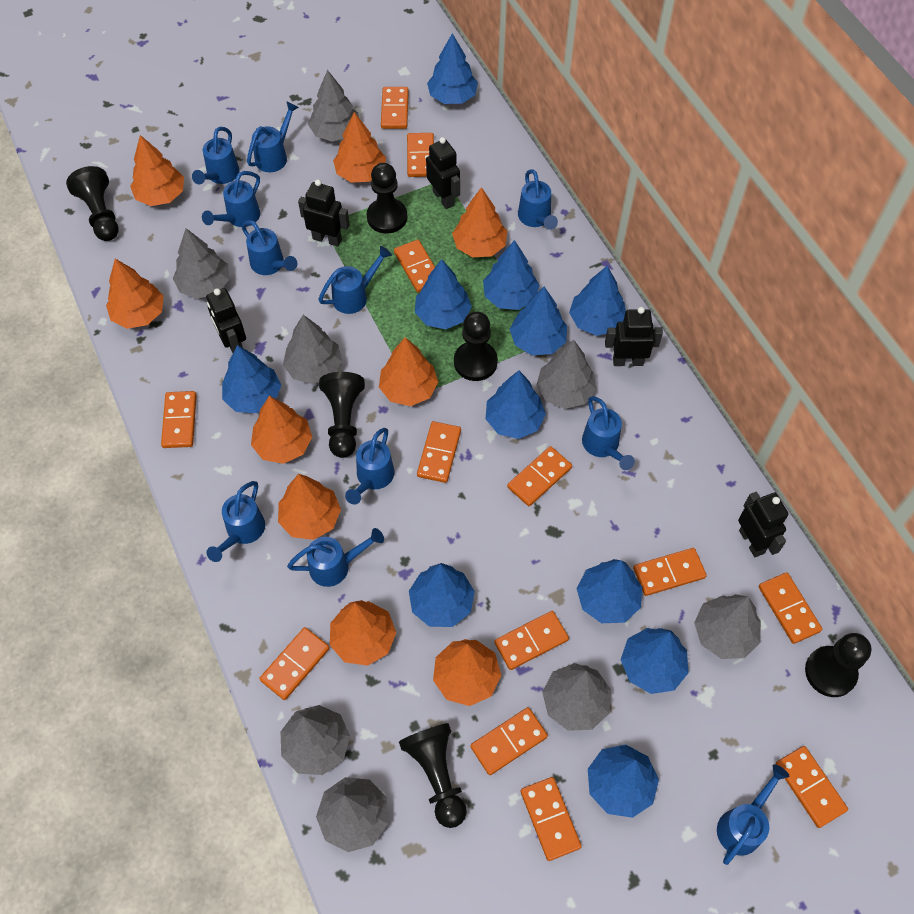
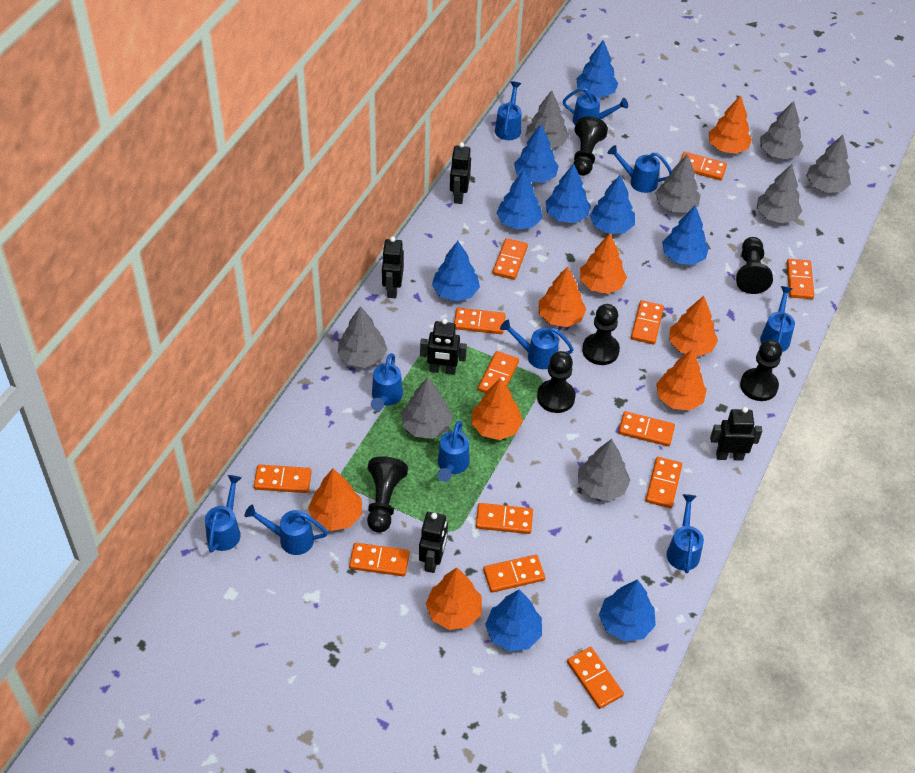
blue tree: [222,345,281,413] [409,563,475,627] [415,259,472,329] [427,33,478,104] [483,240,540,310] [486,371,546,439] [510,287,567,355] [569,266,626,336] [577,559,642,623] [588,745,659,818] [621,628,688,694] = 11 -> [432,241,480,301] [485,589,542,652] [497,170,542,230] [514,124,559,183] [545,163,591,223] [576,40,619,98] [590,175,635,234] [599,579,656,642] [662,205,709,265] = 9
blue watering can: [192,127,240,184] [202,171,260,227] [206,481,265,562] [242,220,297,275] [247,101,299,172] [287,528,384,587] [318,246,392,314] [345,428,395,504] [518,169,558,230] [582,396,635,470] [717,764,790,865] = 11 -> [205,475,241,553] [245,505,328,555] [371,353,403,411] [437,420,470,482] [495,81,521,140] [500,320,574,369] [563,87,628,125] [608,145,672,193] [666,494,704,573] [760,286,795,352] = 10
orange tree: [106,259,164,329] [130,135,184,206] [251,396,312,464] [278,474,341,540] [330,600,396,666] [333,112,386,183] [379,337,438,406] [433,639,501,706] [452,187,507,257] = 9 -> [308,469,362,531] [426,568,482,630] [471,378,523,440] [539,266,587,327] [580,234,627,294] [656,350,707,410] [669,296,718,357] [709,95,752,154] = 8

